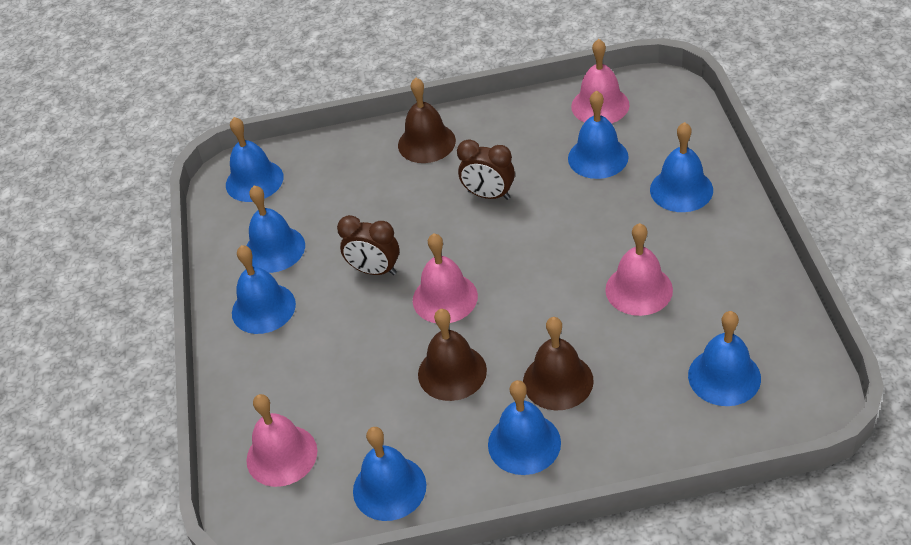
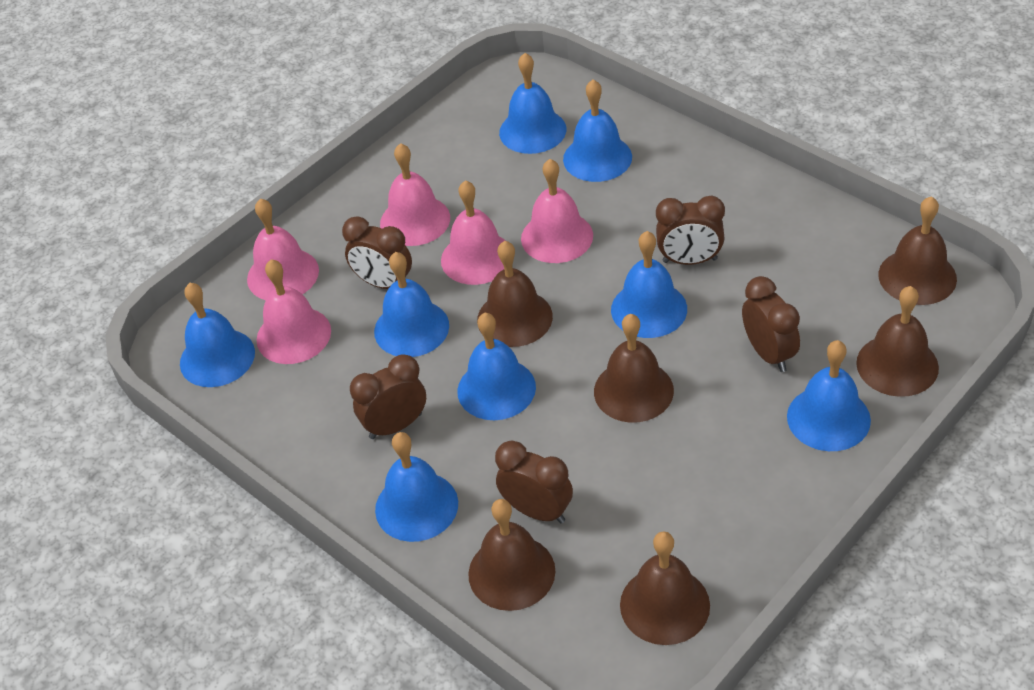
brown bell: [398,78,456,163] [418,309,487,401] [523,317,594,410] = 3 -> [468,499,555,611] [477,241,553,347] [594,314,674,423] [620,531,710,645] [856,286,939,397] [878,196,957,305] = 6
brown clock: [337,215,399,275] [457,139,515,200] = 2 -> [342,216,412,289] [350,354,426,439] [495,440,573,523] [656,195,725,265] [742,276,800,372] = 5
pink bell: [246,394,317,487] [413,234,478,323] [571,39,629,123] [605,223,673,316] = 4 -> [247,198,319,300] [257,259,331,364] [380,143,450,246] [441,180,506,285] [521,159,593,263] = 5

